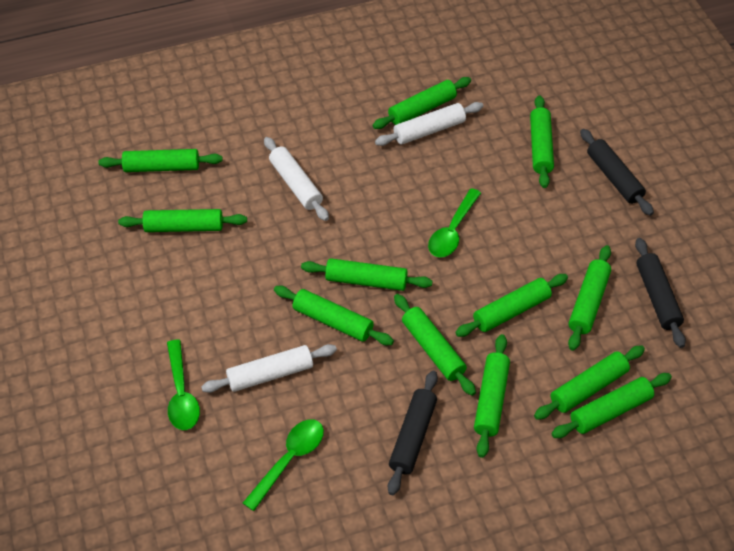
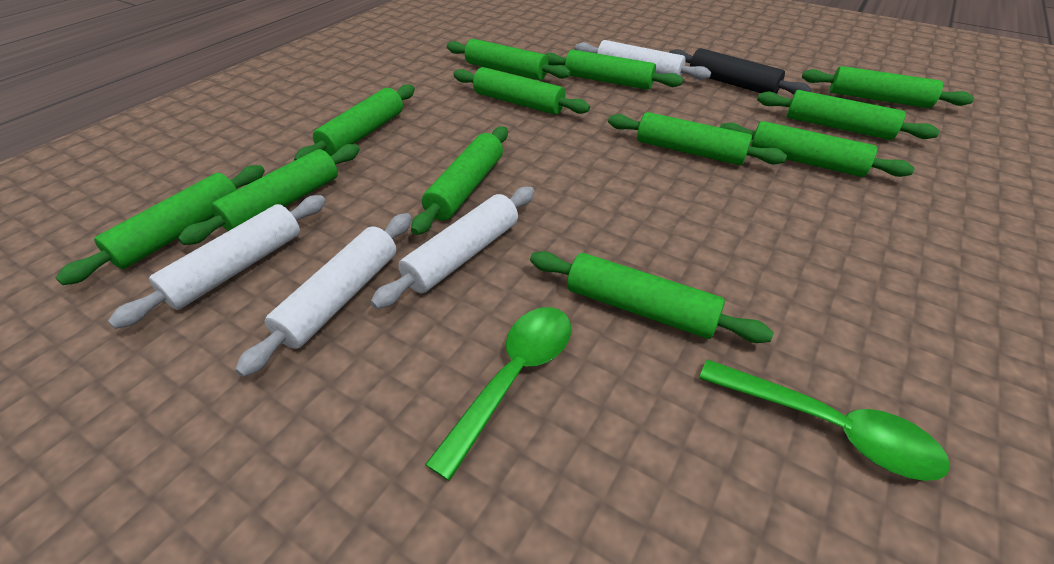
black rolling pin: [388,371,438,495] [580,129,654,216] [635,238,686,348] = 3 -> [669,48,812,95] = 1
green spoon: [167,340,200,430] [243,419,324,511] [428,188,481,257] = 3 -> [425,307,572,481] [699,359,950,481] = 2
white rolling pin: [201,344,337,393] [264,137,329,221] [375,102,483,146] = 3 -> [108,195,326,329] [235,213,412,377] [371,187,534,309] [575,40,711,80] = 4

